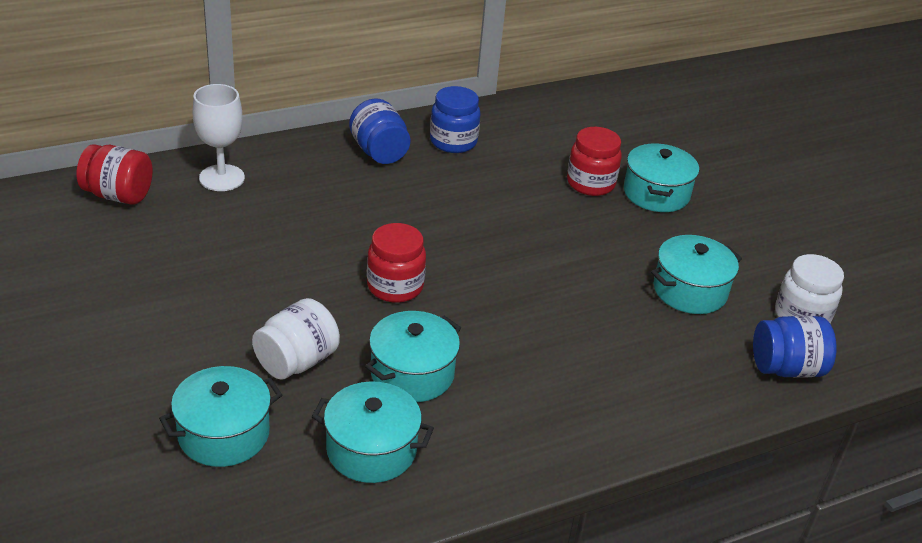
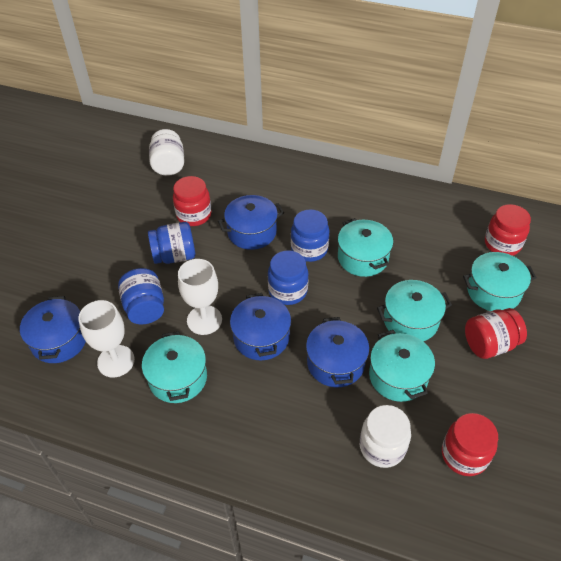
blue jar: [349,98,410,164] [430,86,481,153] [753,316,837,378] = 3 -> [118,268,164,324] [148,222,195,264] [268,251,309,305] [291,209,330,262] = 4
blue pot: none = 0 -> [20,296,86,363] [218,195,284,250] [230,293,291,360] [306,317,369,387] = 4
red jar: [77,144,153,205] [367,223,426,303] [567,127,622,196] = 3 -> [173,176,212,226] [442,413,498,476] [465,308,527,359] [485,204,531,256] = 4
white goblet: [192,84,245,191] = 1 -> [78,300,135,377] [178,259,222,335] = 2

